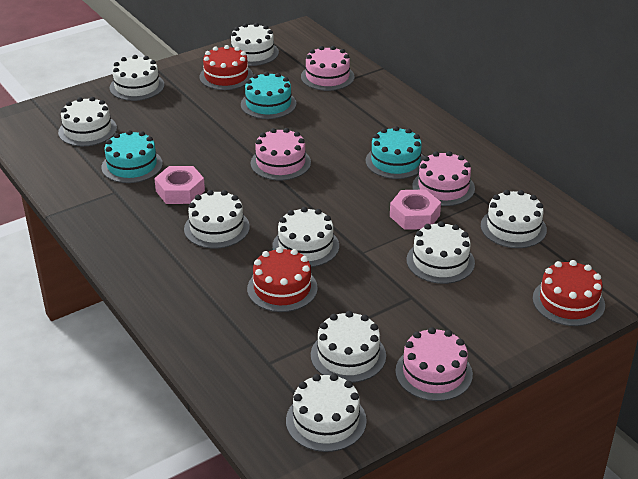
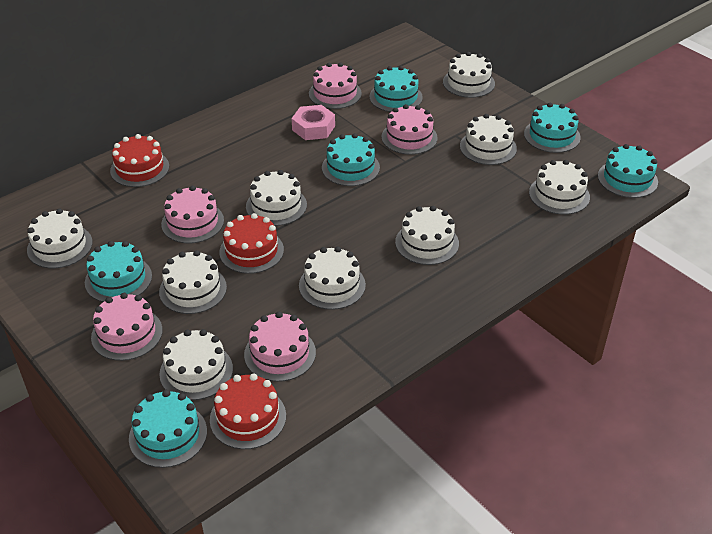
pink cake: [251,128,311,180] [301,46,354,91] [395,327,473,401] [412,151,475,206] = 4 -> [91,293,163,361] [161,186,224,243] [244,312,316,382] [309,62,362,109] [381,104,438,155] = 5
pink nut: [154,166,205,204] [390,189,441,230] = 2 -> [291,105,335,140] = 1
turquoise cake: [101,130,163,183] [241,72,296,119] [366,126,424,179] = 3 -> [85,241,152,302] [129,390,207,468] [322,133,380,186] [369,66,423,112] [524,103,581,153] [598,144,658,198] = 6

